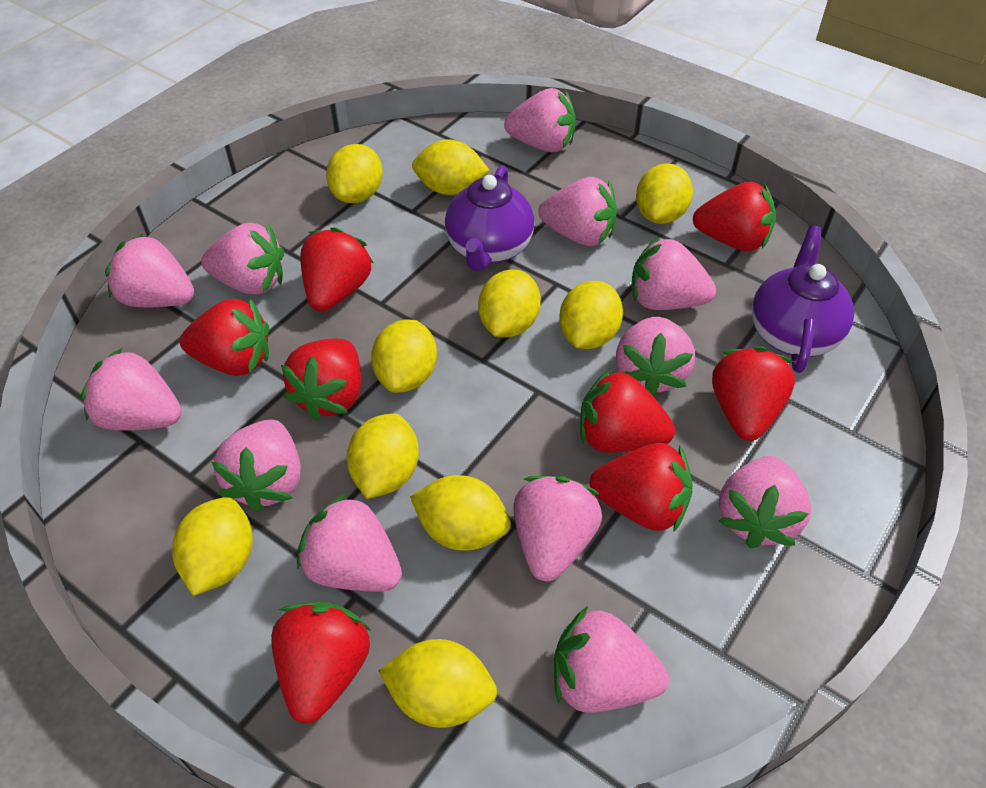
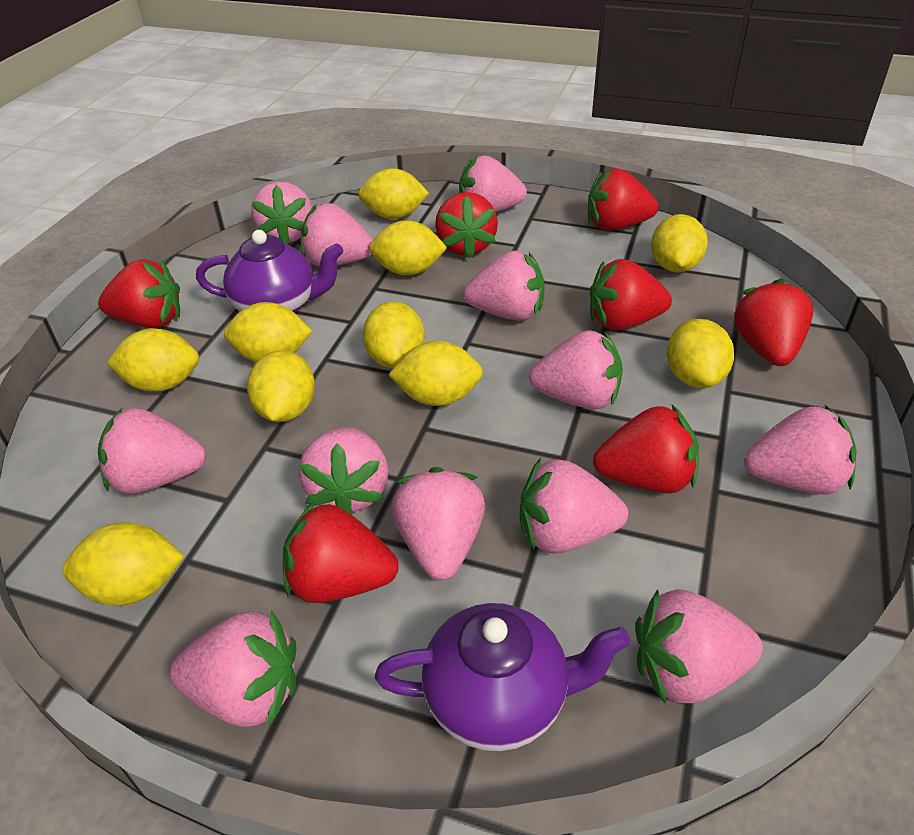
red strawberry: [180,299,269,376] [271,602,370,724] [281,339,361,421] [300,227,373,311] [580,368,675,453] [590,443,693,533] [693,182,776,251] [712,346,795,441] = 8 -> [98,259,180,328] [283,501,398,603] [435,192,498,259] [588,169,658,231] [590,259,672,331] [593,405,699,493] [734,279,813,366] = 7

